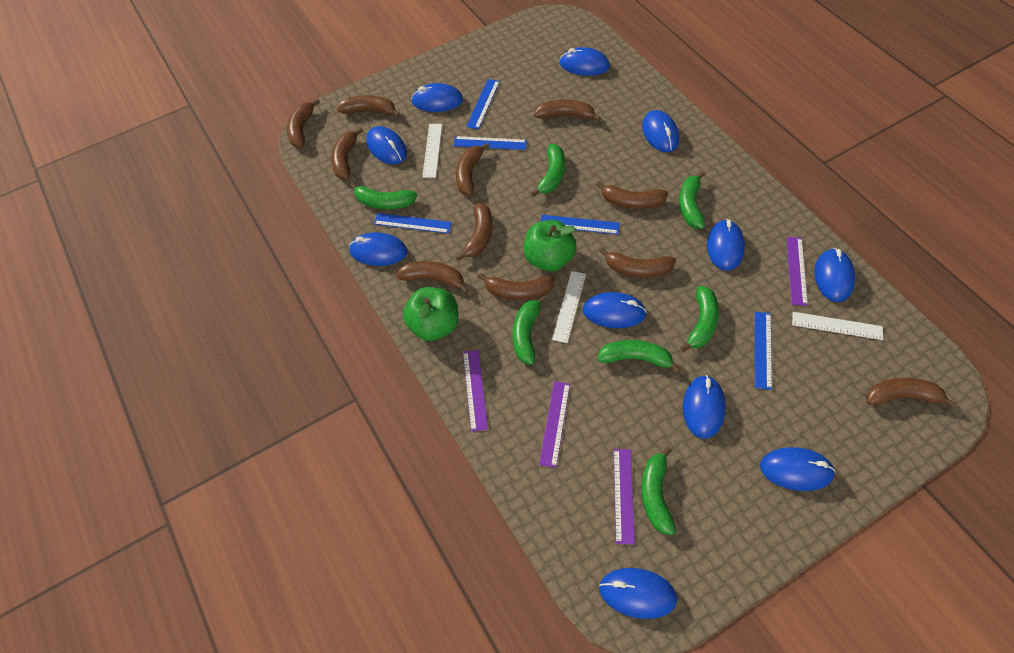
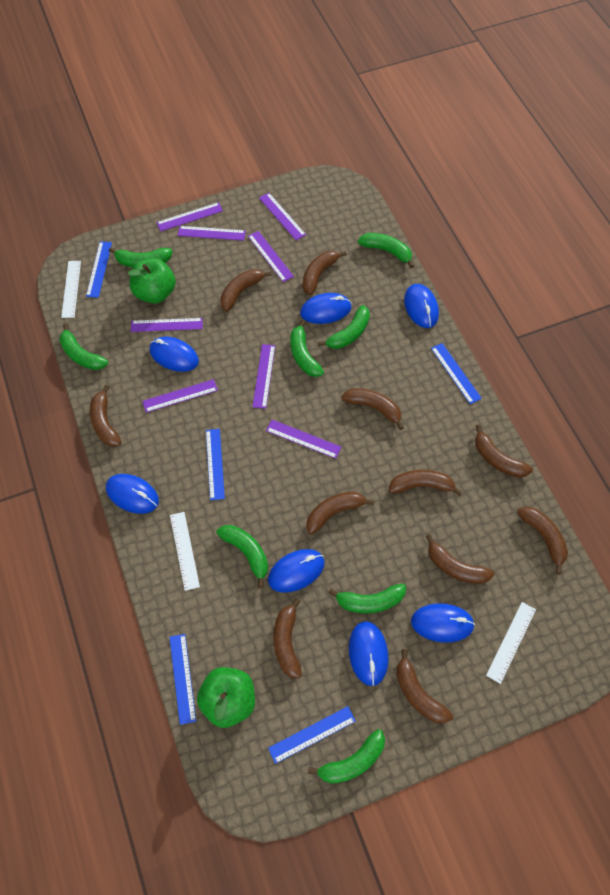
blue mouse: [349,232,407,266] [366,126,407,164] [411,83,463,112] [559,47,610,76] [583,292,647,328] [599,568,677,619] [642,110,679,152] [683,375,726,439] [707,219,745,271] [760,447,836,491] [815,248,855,302] = 11 -> [106,474,159,514] [150,337,199,372] [268,549,325,593] [300,293,351,324] [349,621,389,686] [404,284,439,328] [411,603,475,642] = 7
green banana: [350,182,418,209] [513,295,547,365] [531,144,565,197] [597,340,681,373] [641,446,676,535] [679,171,705,229] [680,286,719,352] = 7 -> [59,324,108,370] [109,248,173,268] [216,525,268,588] [290,320,324,377] [308,729,385,784] [318,305,370,349] [328,583,406,614] [358,233,414,268] = 8
purple ruler: [463,350,488,432] [539,381,570,468] [613,449,635,544] [786,237,808,306] = 4 -> [131,318,203,332] [142,379,218,413] [156,202,223,231] [178,226,246,240] [248,231,294,282] [252,344,275,409] [259,193,306,240] [266,420,341,459] = 8

